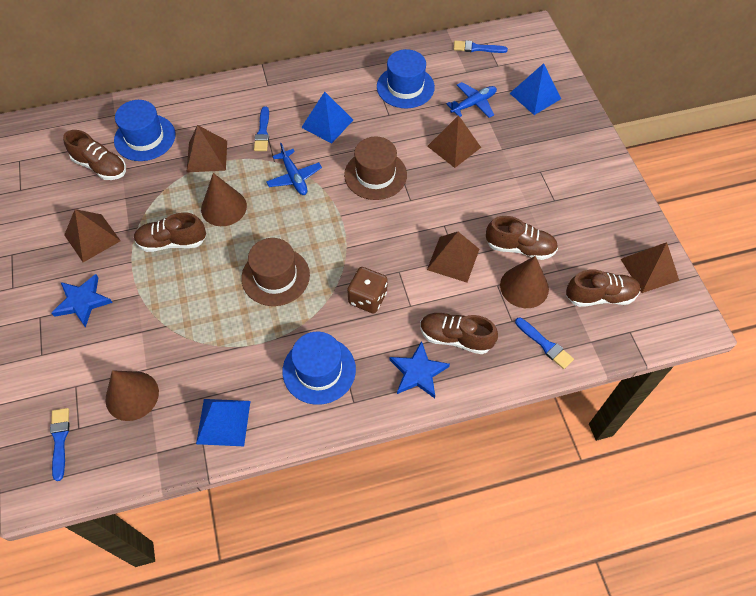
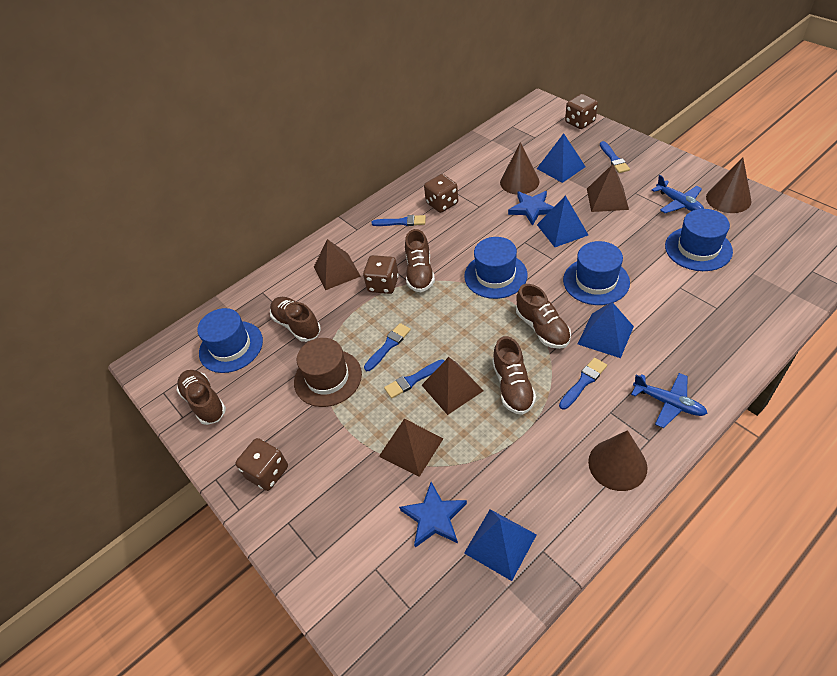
blue brush: [50,408,70,481] [254,107,269,151] [454,41,508,53] [515,318,574,369] = 4 -> [364,323,411,371] [372,215,426,226] [384,359,445,399] [559,358,607,410] [600,141,630,173] = 5
blue hat: [114,100,175,161] [282,332,356,405] [377,49,435,108] = 3 -> [197,308,263,373] [464,237,527,299] [563,241,630,305] [665,209,733,271] = 4
blue pyramid: [196,399,251,446] [301,92,353,144] [510,63,561,115] = 3 -> [464,509,537,581] [537,133,586,183] [537,195,588,247] [578,302,634,358] = 4
brown dice: [347,267,388,313] = 1 -> [235,438,288,491] [363,255,399,294] [424,174,458,213] [565,94,598,129] = 4
brown hat: [241,238,310,306] [344,137,407,200] = 2 -> [294,338,362,407] = 1
brown pyramid: [64,209,121,262] [186,125,227,173] [427,115,481,168] [427,232,479,282] [621,242,679,293] = 5 -> [314,239,361,290] [379,419,444,477] [422,357,484,415] [587,164,629,212] = 4

